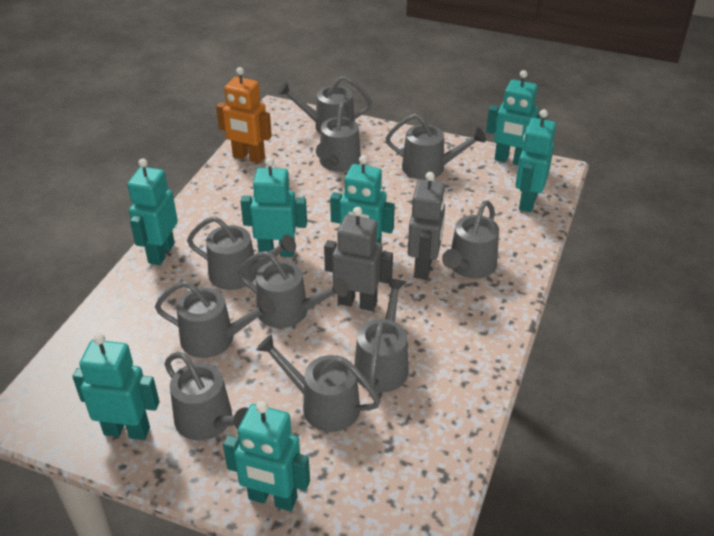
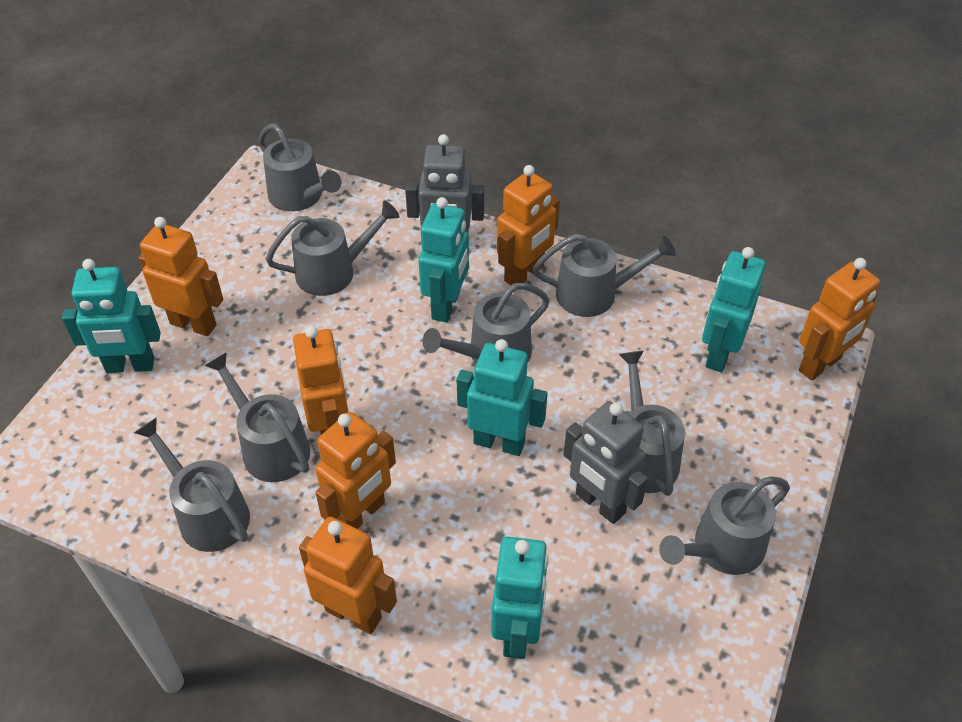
grey watering can: [155,281,275,358] [165,352,248,440] [187,216,296,290] [238,251,348,328] [256,334,380,432] [278,76,372,134] [316,102,361,172] [354,278,409,393] [386,114,486,180] [442,200,499,279] = 10 -> [134,417,250,552] [205,352,310,482] [258,124,342,211] [266,201,399,296] [422,283,550,364] [533,234,676,317] [619,351,685,496] [659,476,790,575] = 8
orange robot: [216,67,272,163] = 1 -> [139,217,223,336] [293,326,348,435] [299,517,397,634] [315,412,396,529] [497,165,560,285] [799,258,880,381] = 6
turquoise robot: [73,333,159,440] [127,158,178,265] [223,401,310,511] [240,158,307,257] [330,155,395,243] [486,70,546,165] [515,109,556,212] = 7 -> [62,259,161,373] [419,197,469,322] [457,339,547,456] [491,536,549,659] [702,247,766,372] = 5

